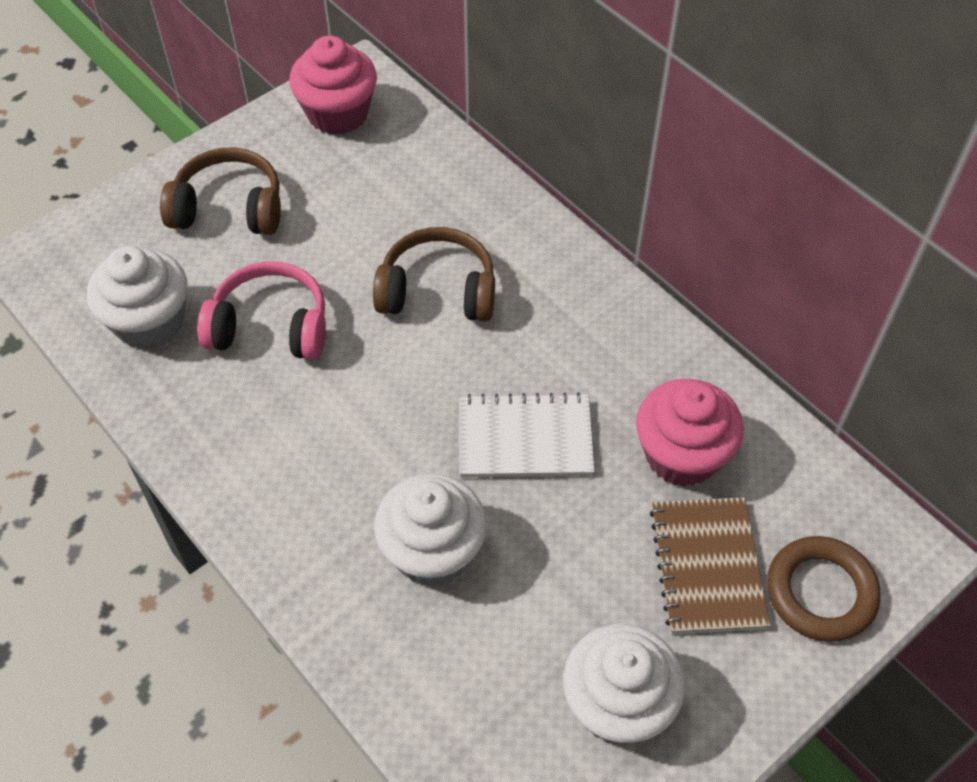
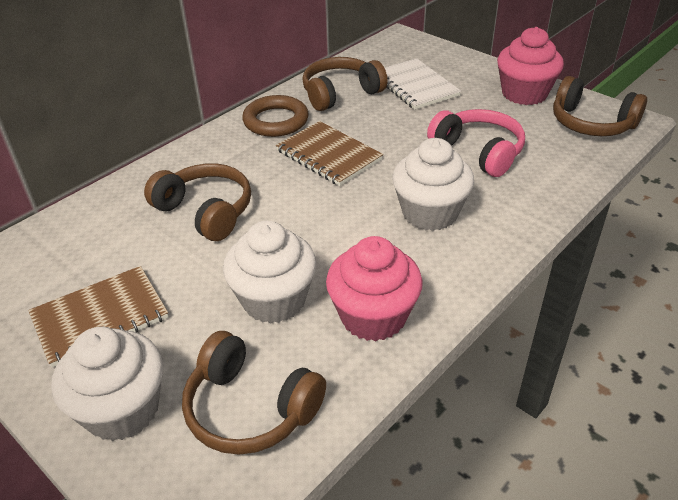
brown headphones: [160,147,281,235] [373,227,495,321] = 2 -> [144,163,251,241] [182,331,326,455] [302,57,388,111] [553,76,647,136] = 4
brown notebook: [650,497,770,634] = 1 -> [28,266,169,368] [276,121,383,186] = 2

